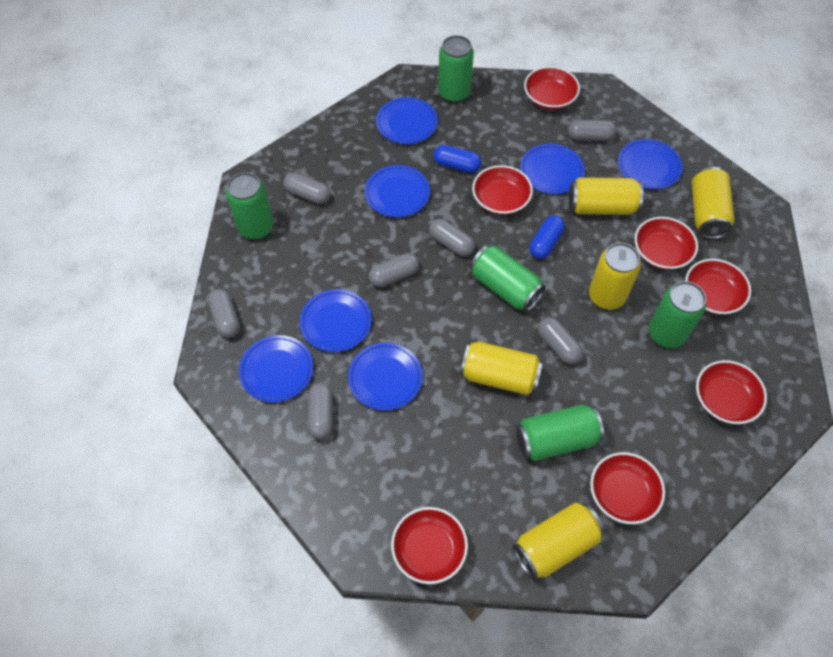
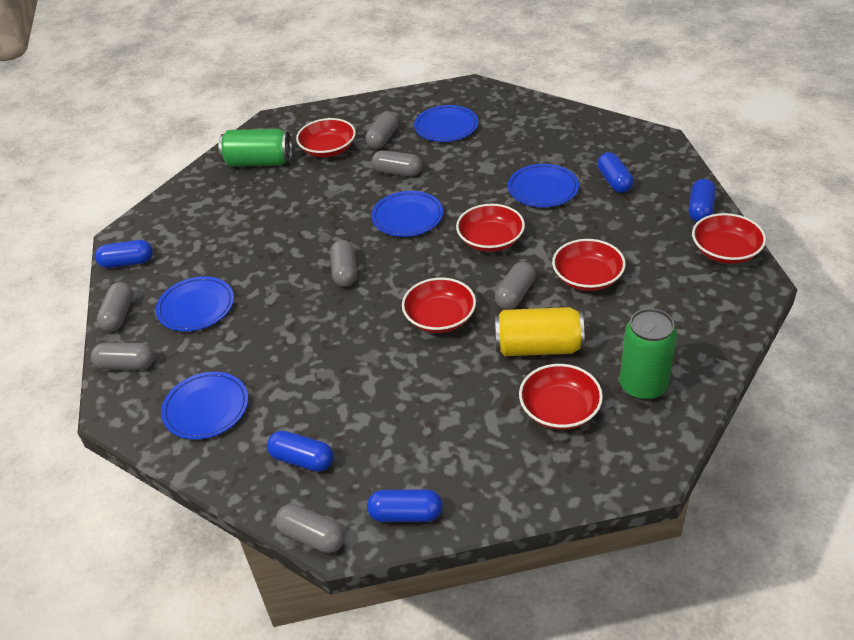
blue capsule: [433,145,482,173] [530,215,565,259] = 2 -> [95,240,153,268] [267,431,334,472] [367,489,443,522] [597,152,633,193] [689,179,716,222] = 5
blue plate: [239,335,313,402] [300,289,372,352] [348,343,423,410] [365,165,430,217] [376,97,438,144] [520,144,585,194] [618,139,683,189] = 7 -> [156,276,234,332] [161,372,248,440] [371,191,443,237] [414,105,478,142] [508,164,579,207] = 5
green can: [226,172,273,240] [438,35,474,103] [470,245,546,312] [516,405,604,461] [649,281,706,348] = 5 -> [219,129,292,167] [620,308,677,400] = 2
red bowl: [391,507,468,584] [472,165,533,215] [524,66,580,110] [590,452,665,524] [635,217,698,270] [685,259,751,314] [696,360,767,424] = 7 -> [296,118,356,157] [402,278,476,333] [456,204,525,252] [519,364,603,430] [552,239,626,291] [692,213,766,264] = 6
yellow can: [460,342,543,395] [513,502,604,580] [569,177,643,215] [589,243,641,310] [692,167,735,239] = 5 -> [495,307,584,356] = 1

